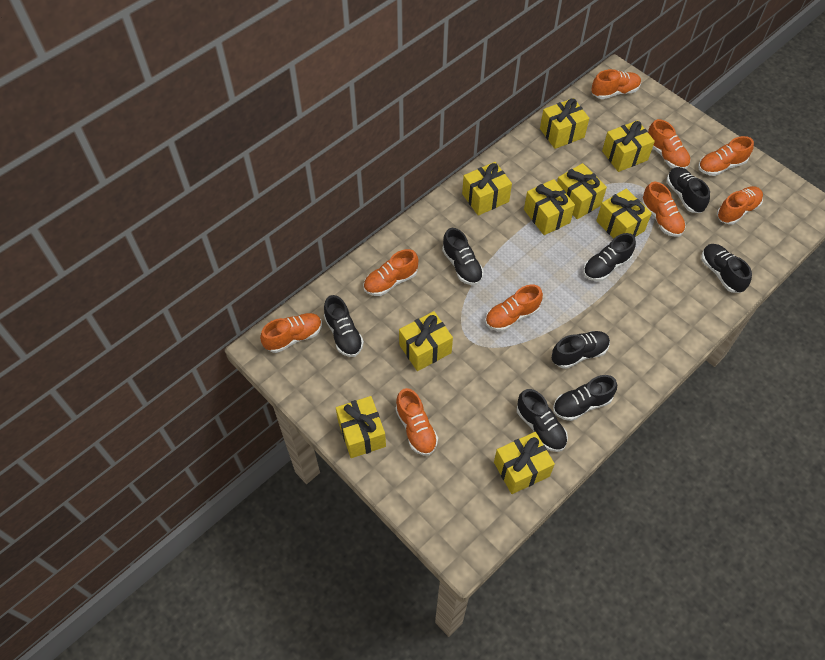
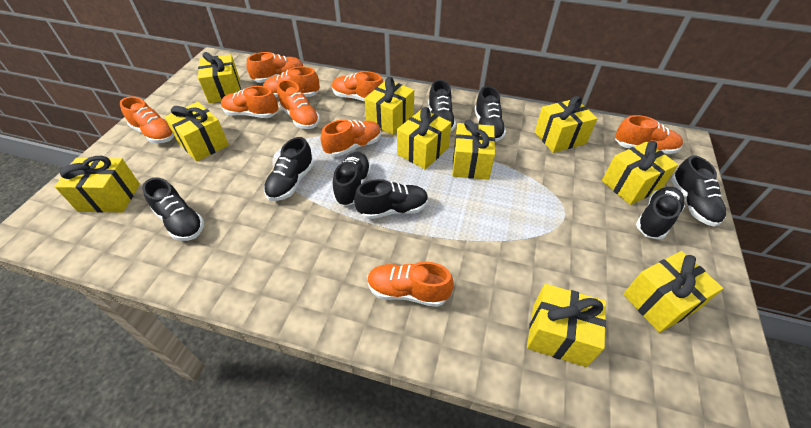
yellow gift: [336,396,386,458] [399,311,453,371] [462,162,512,216] [494,432,555,494] [524,179,575,235] [540,98,589,149] [557,163,607,219] [596,188,652,239] [602,120,655,172] = 9 -> [55,156,140,213] [165,102,229,162] [198,52,241,103] [364,77,414,135] [397,107,452,169] [452,120,495,180] [527,284,607,367] [535,96,598,153] [602,141,678,205] [623,251,723,333] = 10

